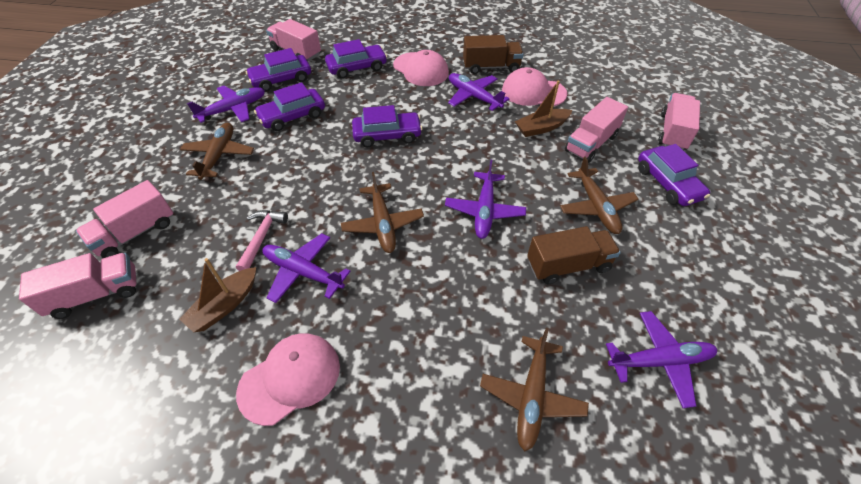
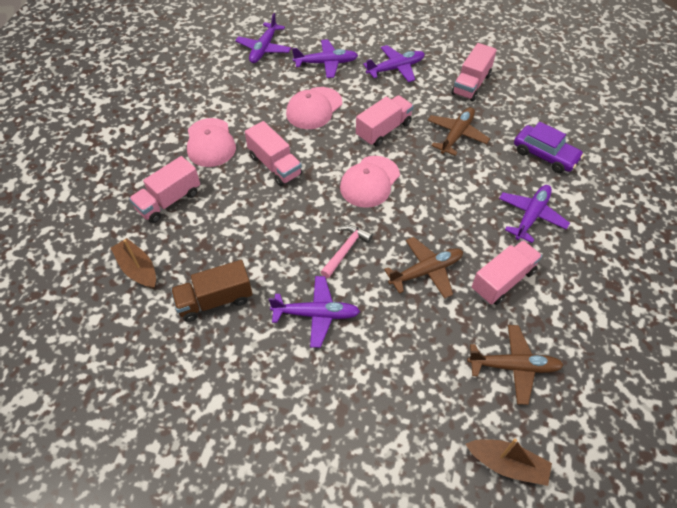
brown plane: [180,123,254,180] [341,172,424,253] [480,328,589,451] [560,156,639,234] = 4 -> [384,237,463,299] [427,107,490,156] [467,325,563,405] = 3
brown truck: [463,35,524,74] [527,226,621,284] = 2 -> [171,260,253,322] = 1
purple car: [246,48,311,92] [254,82,325,131] [325,39,387,79] [352,105,423,147] [638,144,710,206] = 5 -> [514,122,584,173] = 1

